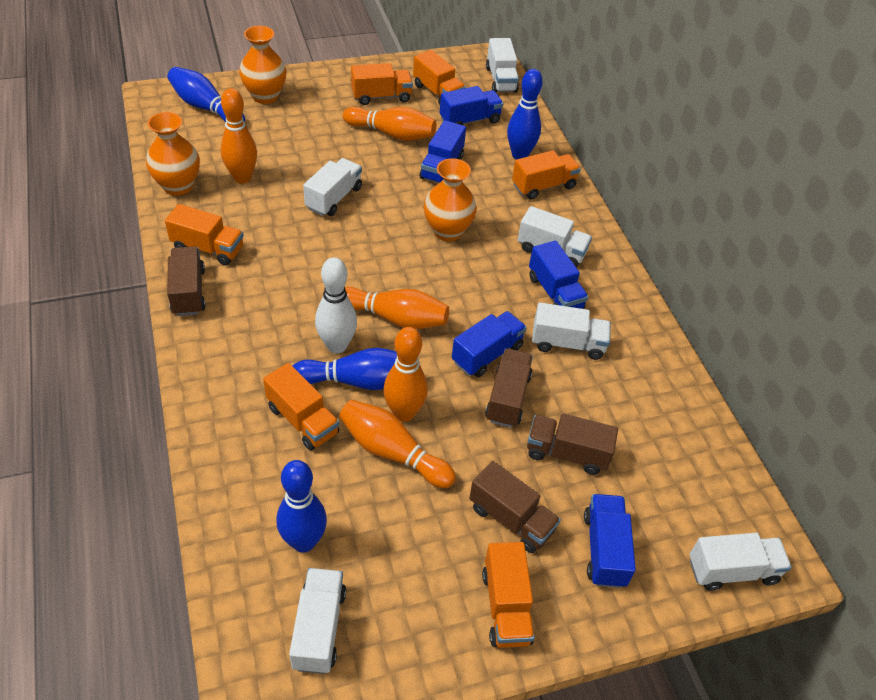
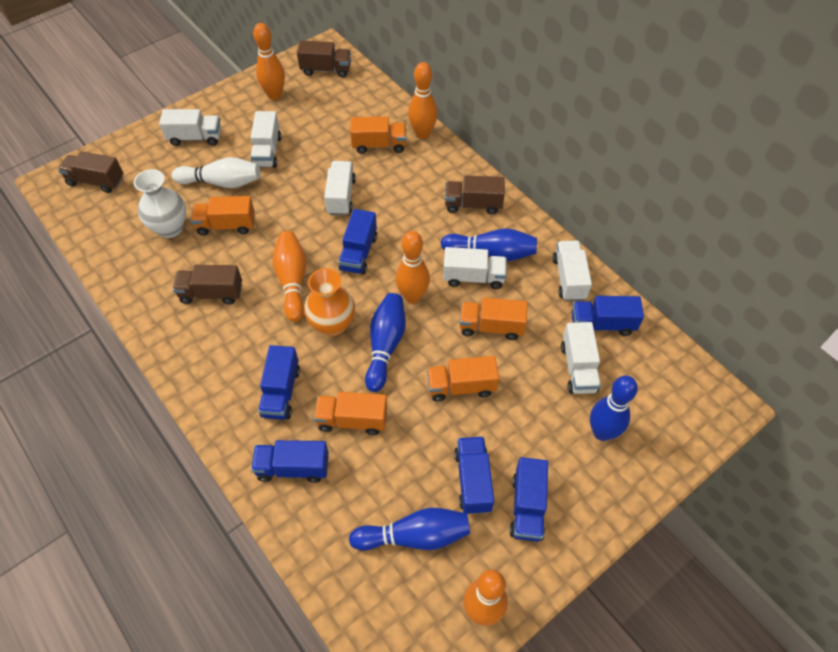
blue truck: [420,120,466,183] [440,86,504,126] [452,311,527,377] [529,241,588,309] [584,494,636,588] = 5 -> [251,440,329,483] [258,345,300,420] [338,209,377,275] [454,437,494,514] [509,457,548,542] [572,296,644,336] = 6
orange truck: [165,204,244,265] [263,363,339,451] [351,63,413,105] [413,50,466,105] [482,542,535,648] [512,150,581,199] = 6 -> [191,196,255,236] [314,392,387,435] [350,117,406,154] [427,356,499,402] [459,298,527,340] = 5
orange vase: [146,112,200,196] [239,26,286,104] [424,158,477,241] = 3 -> [304,268,355,337] = 1
white vase: none = 0 -> [134,169,186,238] = 1

